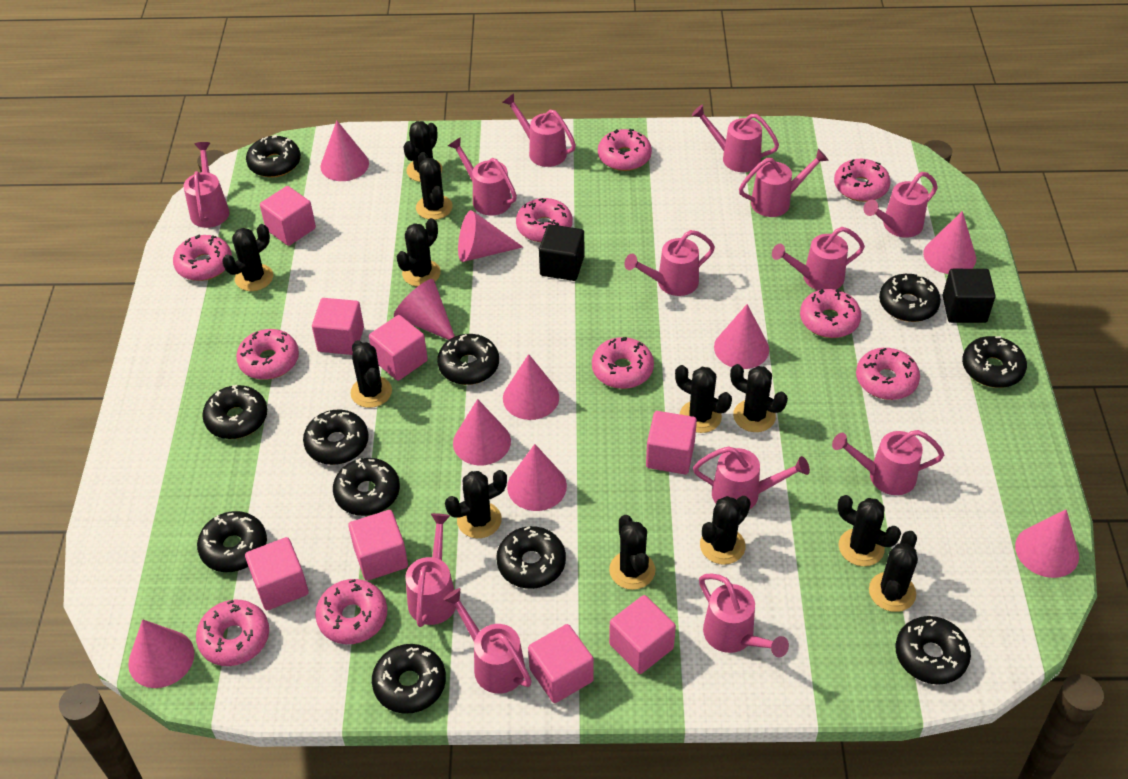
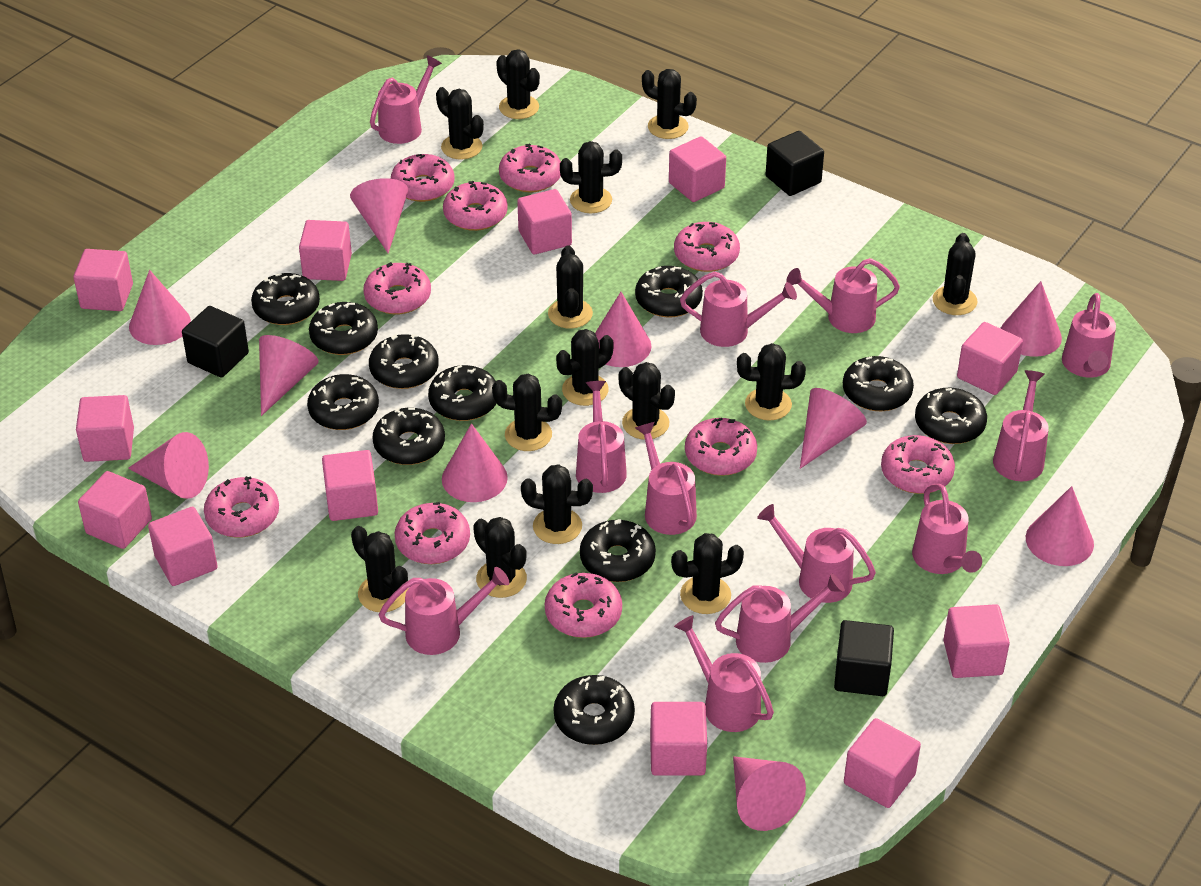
black cactus: [222,224,273,291] [350,340,392,408] [397,218,441,287] [403,121,442,182] [416,152,453,220] [445,470,507,538] [609,515,655,590] [675,365,732,433] [700,496,751,565] [730,364,788,432] [837,495,901,566] [869,531,918,612] = 12 -> [351,526,408,612] [436,87,484,160] [473,517,527,598] [492,374,562,451] [496,49,540,119] [521,464,593,544] [548,245,593,329] [556,329,614,406] [560,141,622,213] [619,362,675,440] [642,69,697,139] [671,533,744,614] [737,343,806,421] [933,233,977,315] = 14
black cube: [539,224,584,281] [943,269,996,323] = 2 -> [182,306,249,378] [766,131,824,196] [834,620,894,696] = 3
pink cube: [245,537,309,610] [260,186,316,246] [312,298,364,355] [348,510,408,581] [369,315,428,381] [528,624,594,703] [609,595,676,674] [646,411,697,474] = 8 -> [73,249,133,311] [76,395,134,462] [78,471,152,549] [148,507,218,586] [299,220,352,281] [322,450,378,521] [517,189,572,254] [650,702,707,776] [669,136,726,202] [844,718,921,808] [943,604,1010,678] [957,322,1023,395] = 12
pink watering can: [184,142,229,228] [405,513,456,627] [443,588,532,694] [448,137,517,216] [502,93,576,167] [624,230,715,296] [692,105,779,172] [693,446,810,510] [699,574,789,657] [739,149,829,217] [772,227,865,290] [832,430,944,495] [864,172,938,238] = 13 -> [370,55,442,144] [379,567,509,655] [576,381,627,493] [635,422,697,535] [674,615,774,732] [680,271,797,347] [715,573,845,663] [757,504,876,603] [786,258,900,333] [912,484,982,574] [993,370,1049,481] [1062,293,1116,378] = 12

